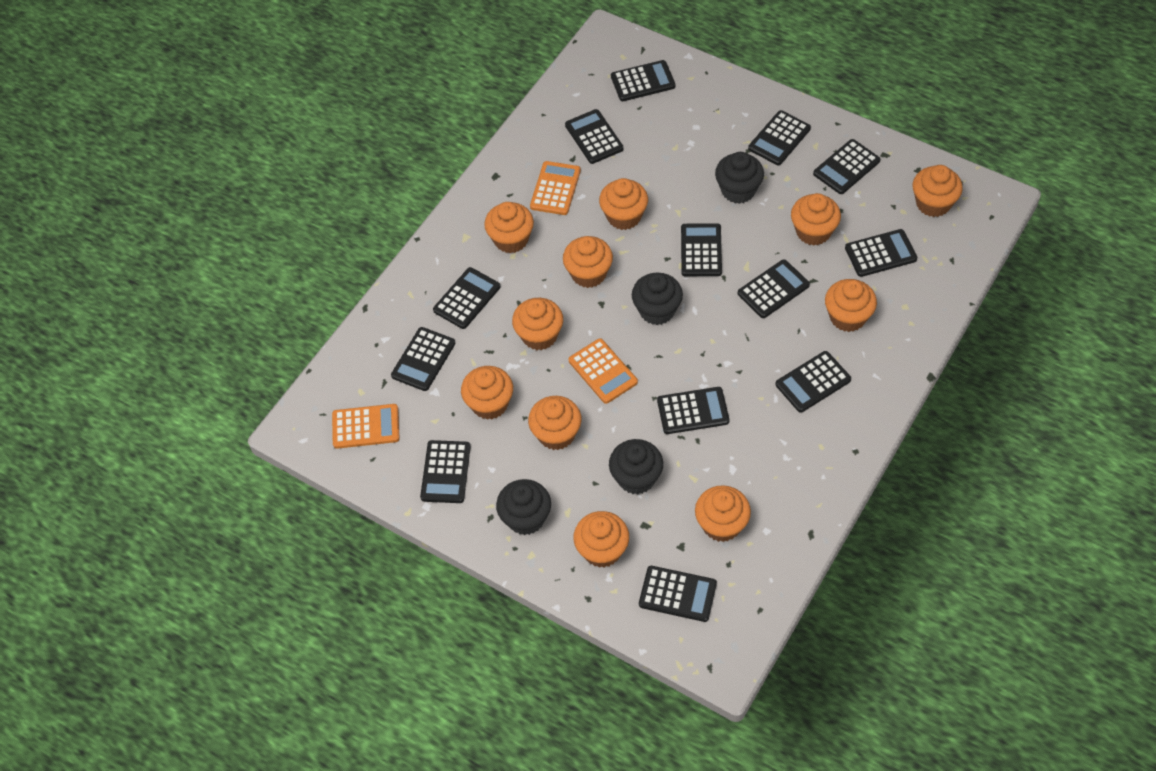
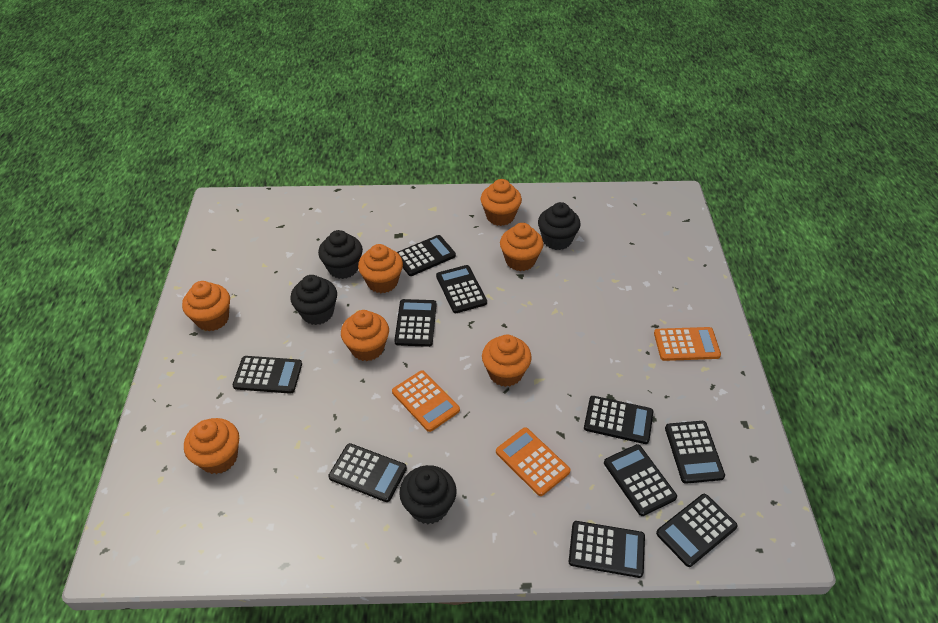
black calculator: [391,327,456,391] [420,440,471,503] [433,267,500,329] [565,109,624,164] [611,60,675,101] [639,566,717,622] [657,387,729,434] [681,223,722,276] [738,259,810,318] [748,110,811,165] [775,351,851,413] [813,139,880,194] [845,229,917,277] = 13 -> [233,356,302,394] [328,443,407,502] [394,299,437,347] [397,235,456,276] [436,265,487,313] [569,521,645,578] [584,396,653,444] [604,444,677,516] [656,494,738,567] [665,421,725,484] = 10
orange cupcake: [461,366,513,420] [484,202,534,253] [512,298,563,350] [528,396,582,450] [563,236,613,288] [573,511,629,568] [599,178,648,230] [695,485,751,542] [791,193,841,246] [825,279,877,332] [912,165,963,217] = 11 -> [182,281,230,331] [184,418,239,474] [341,310,389,361] [358,244,403,293] [481,179,522,226] [482,335,532,387] [500,223,544,271] = 7

